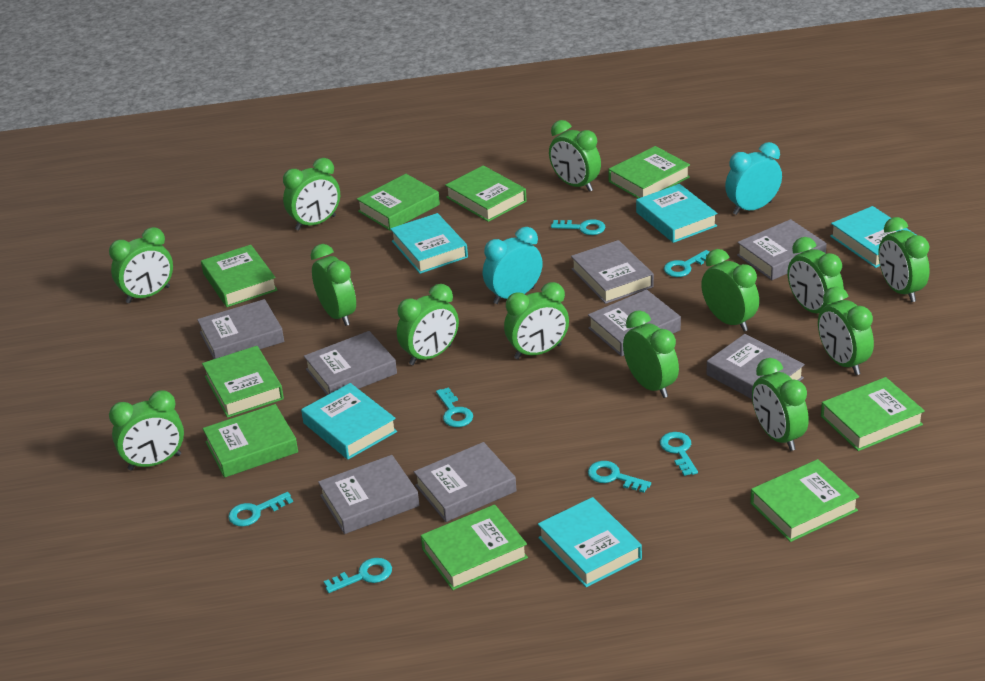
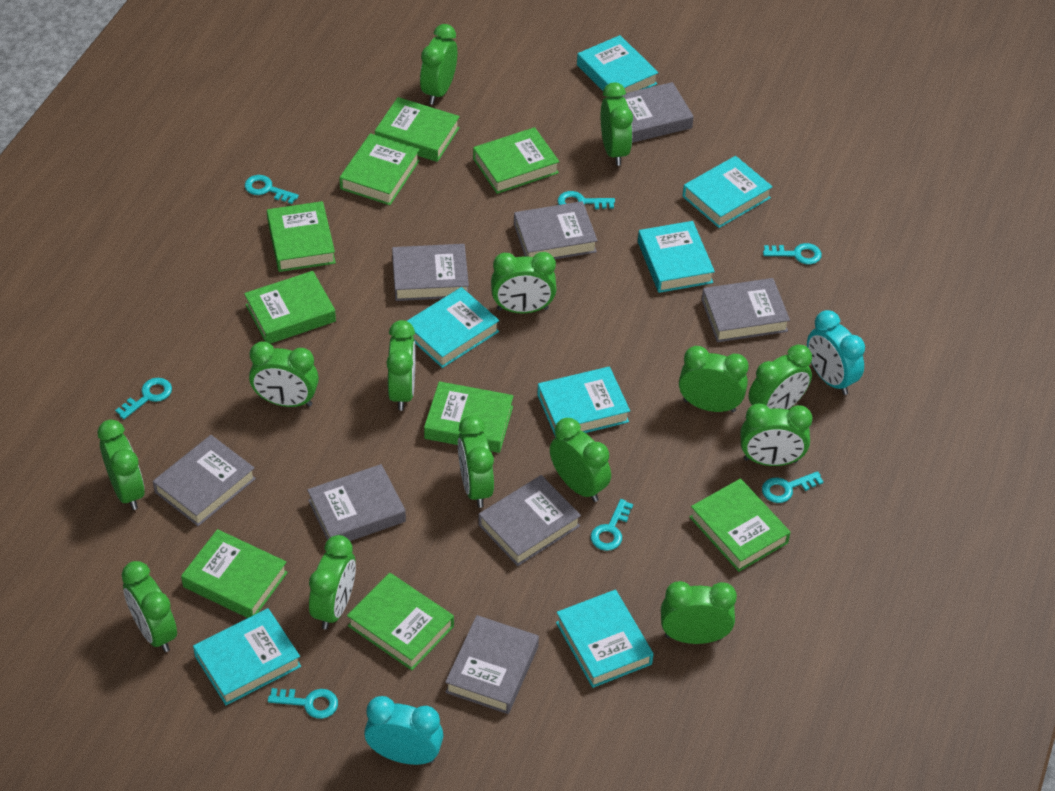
green clock: [109,227,173,303] [109,390,184,470] [283,158,340,230] [311,244,356,326] [397,284,459,365] [504,282,569,359] [549,120,601,192] [623,310,679,398] [701,249,759,331] [752,358,809,451] [788,237,844,314] [818,287,874,375] [878,217,930,302] = 13 -> [98,420,145,510] [122,561,177,652] [249,341,319,407] [309,535,356,630] [386,320,415,411] [420,24,457,105] [458,415,494,508] [491,252,556,314] [550,418,611,502] [601,83,633,166] [661,581,737,644] [679,346,749,412] [741,404,813,466] [749,344,812,410] = 14
turquoise book: [301,383,397,459] [390,213,468,274] [538,497,642,587] [636,184,718,243] [830,206,916,268] = 5 -> [193,608,301,705] [407,287,499,368] [537,367,630,437] [556,590,654,688] [577,35,659,93] [638,221,715,293] [682,156,773,228] = 7

